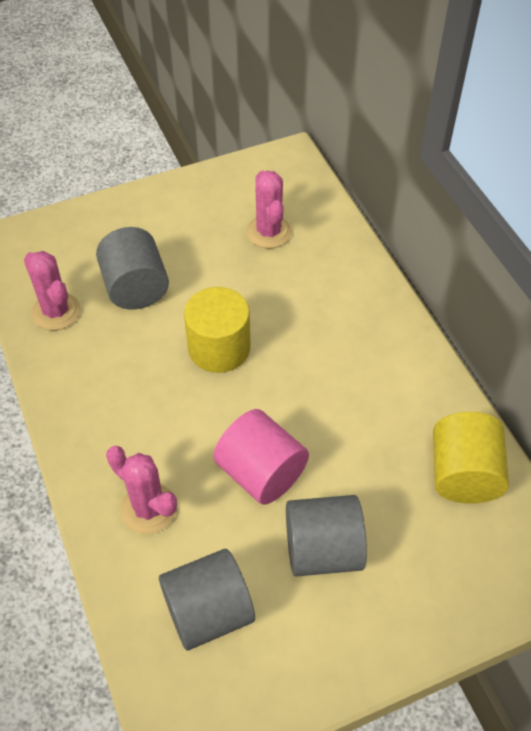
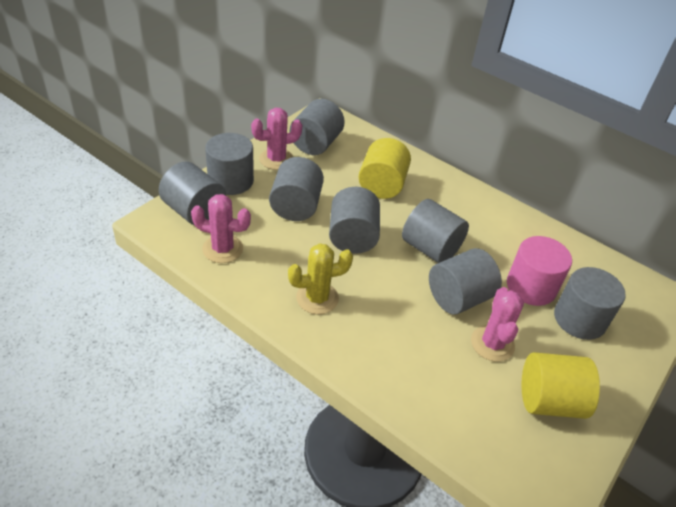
grey cylinder: [96,227,169,310] [159,549,255,650] [286,495,367,577] = 3 -> [159,162,226,225] [205,133,254,195] [269,157,324,221] [290,99,345,155] [329,187,380,254] [402,199,469,263] [429,248,502,315] [554,267,626,340] = 8
yellow cactus: none = 0 -> [288,243,353,314] = 1

